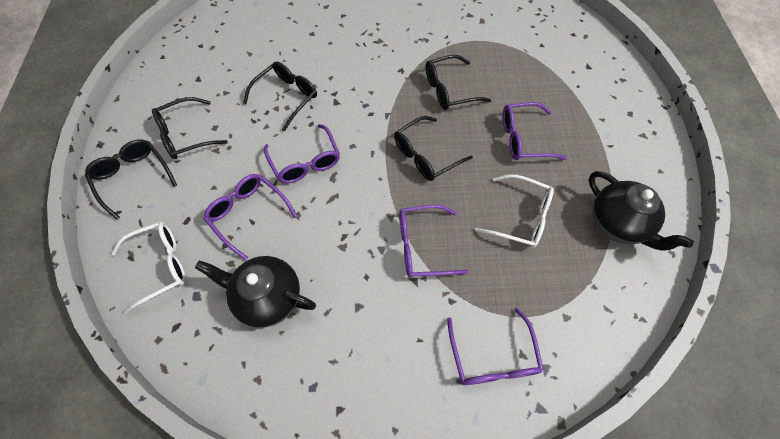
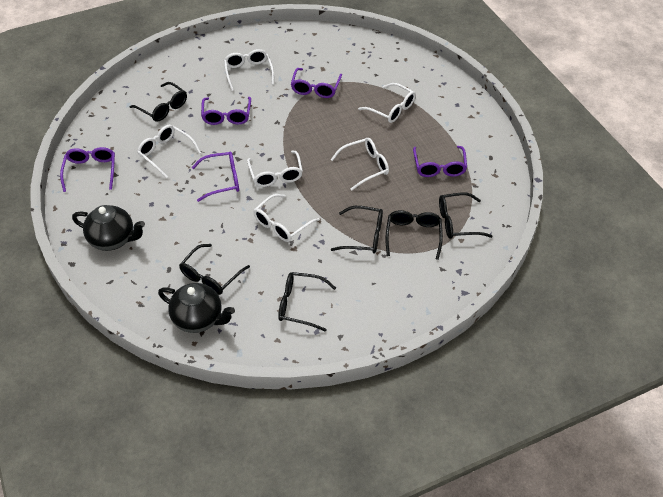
black glasses: [85,139,177,220] [152,97,228,159] [243,61,317,131] [394,116,473,181] [426,55,491,110] = 5 -> [129,82,187,122] [179,244,250,295] [278,272,336,332] [331,206,383,253] [385,210,443,260] [439,193,493,239] = 6
white glasses: [111,221,186,313] [475,175,554,248] = 2 -> [137,125,201,178] [224,49,274,91] [247,150,303,187] [253,194,320,242] [331,138,389,190] [358,83,416,123] = 6

